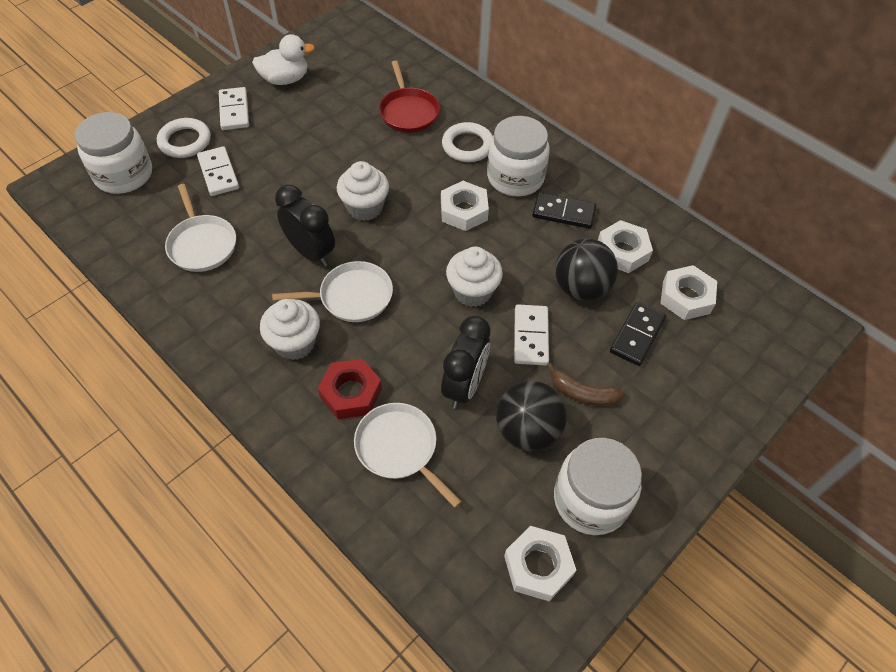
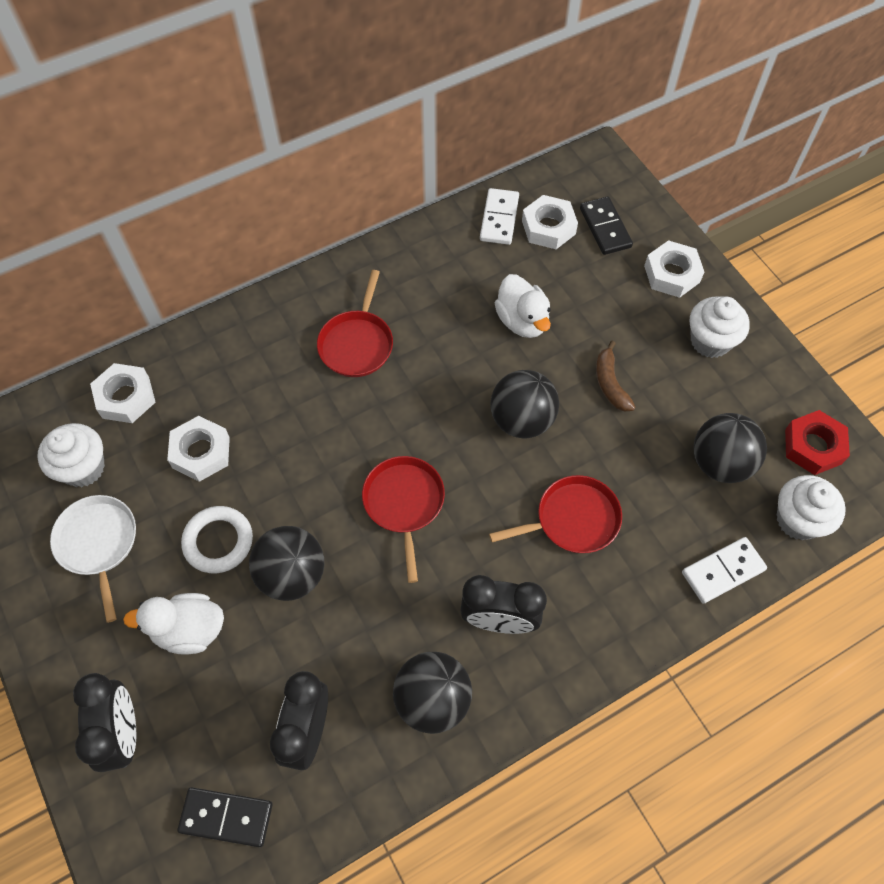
black ball: [496,380,567,451] [555,238,618,301] = 2 -> [249,526,324,601] [393,652,472,734] [490,370,559,438] [694,413,767,483] = 4
black clock: [275,185,335,266] [441,316,491,409] = 2 -> [73,673,136,772] [270,671,328,770] [460,575,547,634] = 3
red pan: [379,61,440,133] = 1 -> [317,270,393,377] [362,456,445,583] [489,475,622,553] = 3
white domino: [197,146,239,196] [219,87,249,130] [514,305,549,365] = 3 -> [480,188,519,245] [682,537,767,604] = 2
white duck: [252,34,315,85] = 1 -> [123,593,224,655] [495,274,551,338] = 2
white jar: [75,112,152,194] [487,116,550,196] [554,438,642,535] = 3 -> none = 0
white pan: [165,184,236,272] [272,261,393,322] [354,403,462,508] = 3 -> [50,495,136,623] = 1
white ring: [157,118,211,158] [442,122,493,162] = 2 -> [181,506,253,573] = 1

